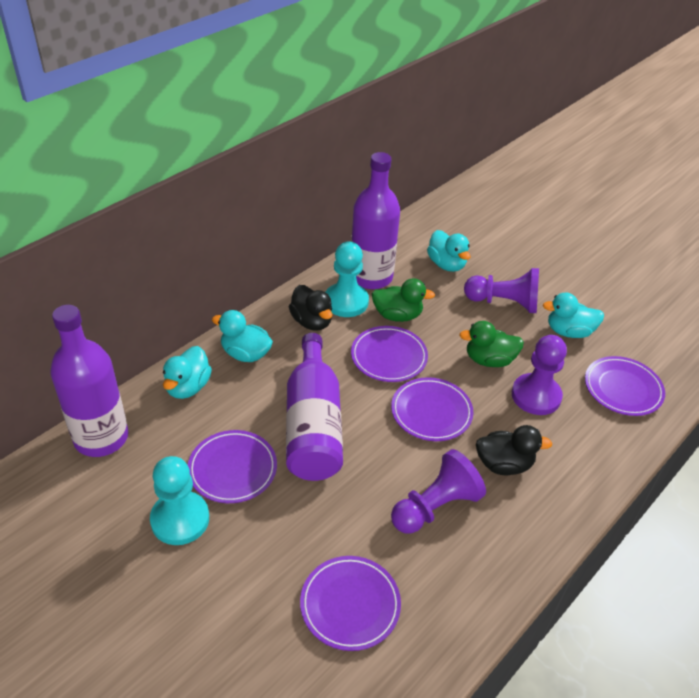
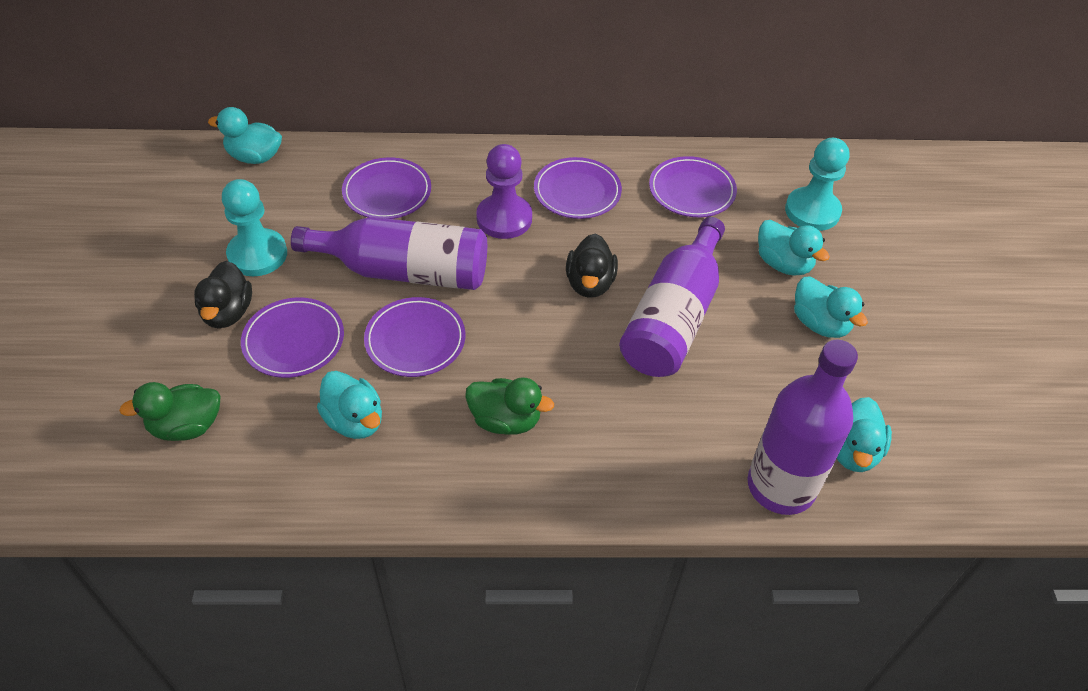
purple pawn: [391,449,486,534] [464,268,539,313] [512,335,567,415] = 3 -> [476,144,532,239] = 1
turquoise duck: [163,346,212,399] [212,310,273,362] [427,230,471,272] [542,293,604,338] = 4 -> [208,107,282,164] [317,371,382,439] [758,220,830,276] [794,277,868,338] [837,397,892,472] = 5

